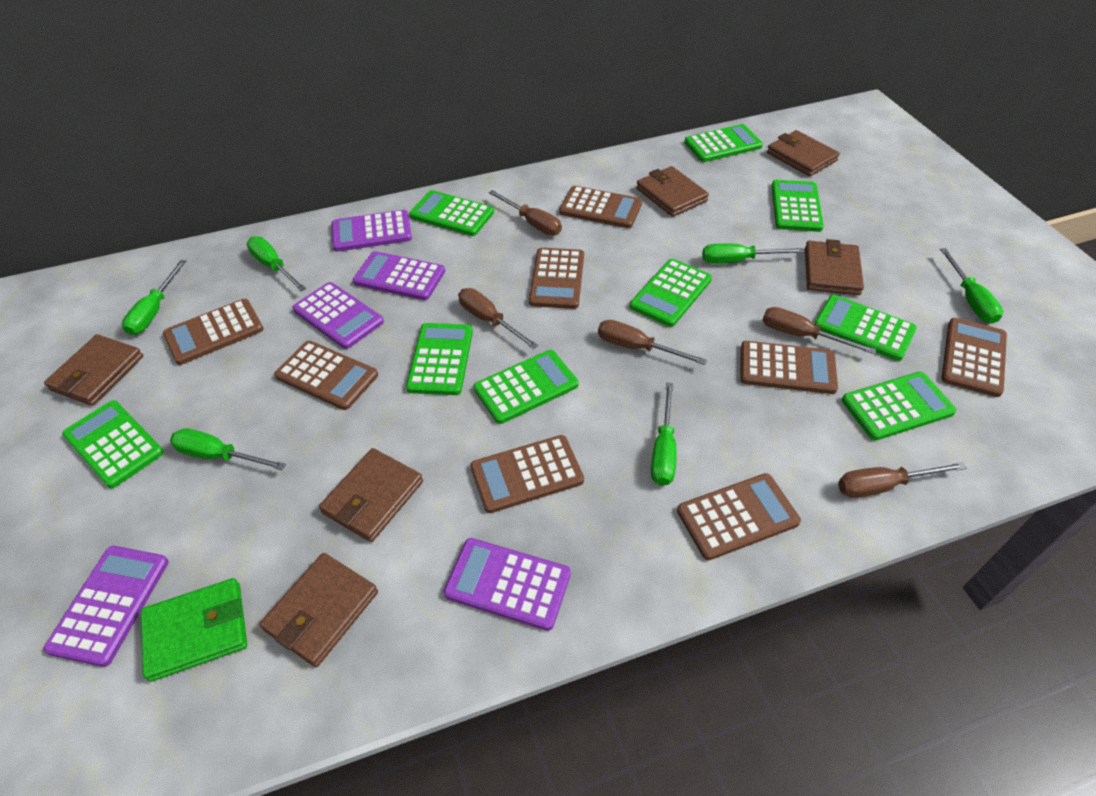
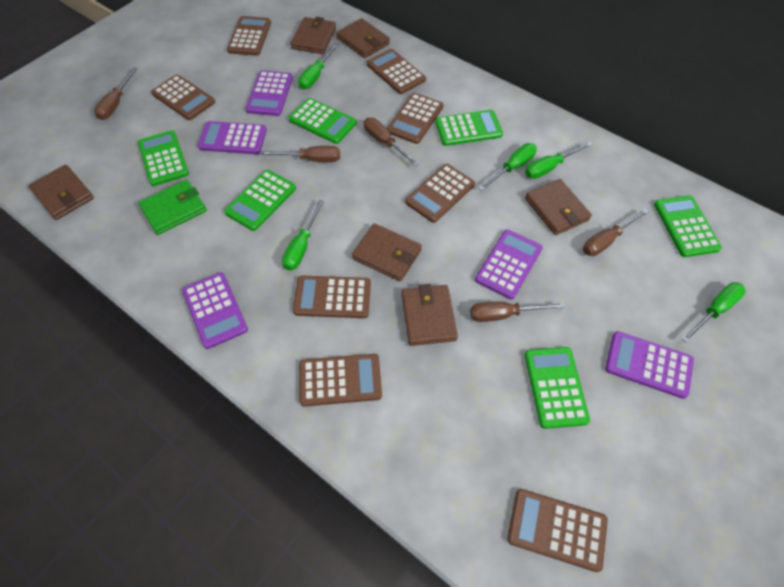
green calculator: [62,400,164,489] [406,323,473,395] [409,190,494,236] [473,350,578,424] [630,259,712,327] [684,124,763,162] [771,180,824,232] [814,295,917,361] [842,372,957,441] = 9 -> [138,130,189,186] [224,170,296,231] [288,98,357,144] [435,110,503,146] [525,347,590,429] [654,195,722,257] = 6
green screwdriver: [122,260,186,335] [170,428,286,470] [247,236,306,291] [651,383,676,486] [702,243,804,264] [940,248,1003,324] = 6 -> [282,200,324,270] [298,43,339,89] [479,143,537,191] [525,142,593,179] [681,282,746,342] = 5

